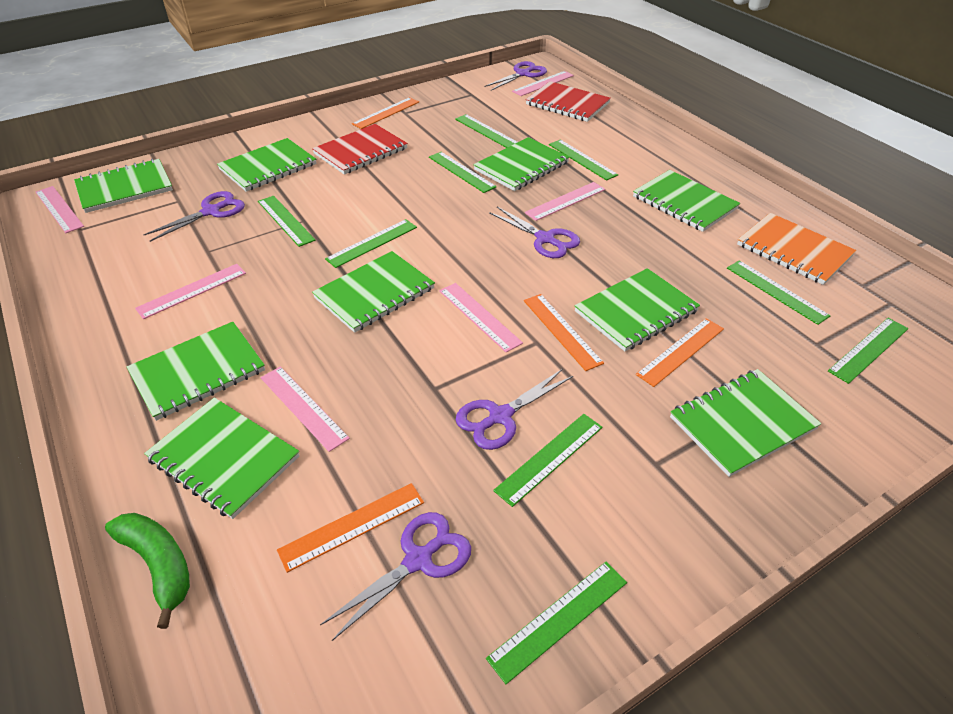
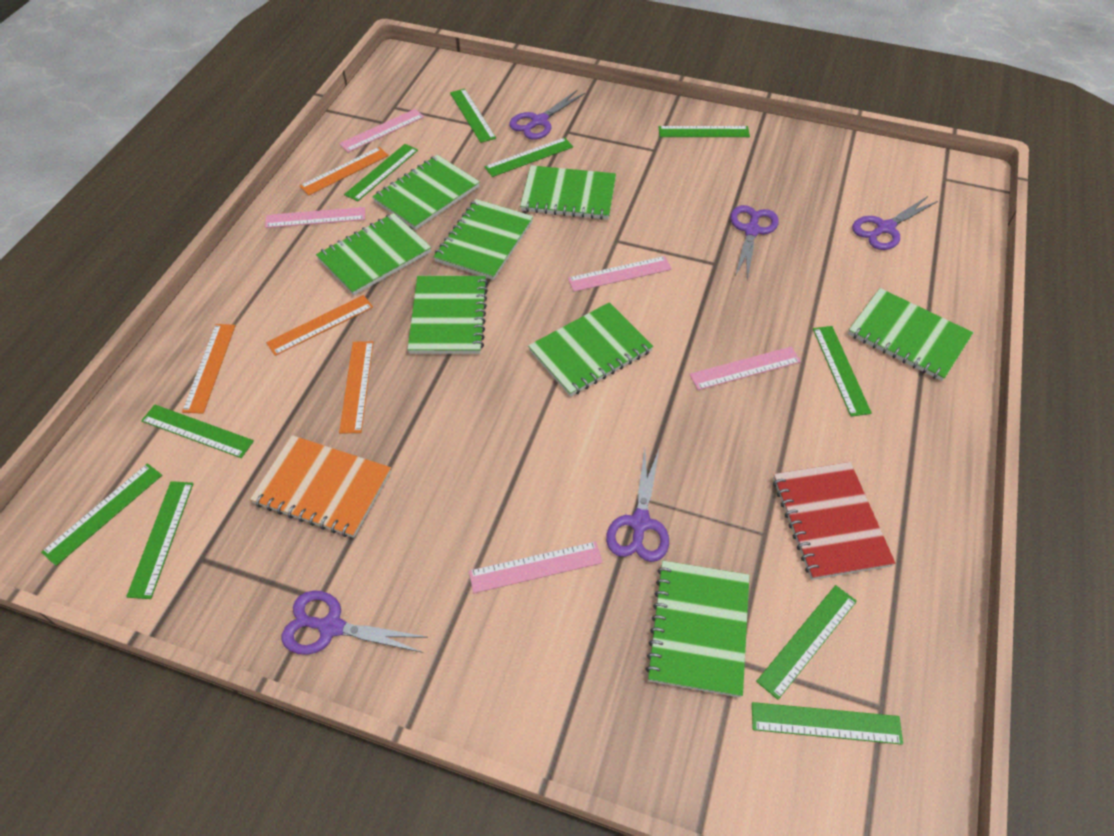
green banana: [105,513,190,629] = 1 -> none = 0
green notebook: [74,159,173,213] [127,322,265,421] [144,398,299,519] [217,138,317,192] [312,251,435,333] [474,137,570,191] [574,268,700,352] [633,170,740,232] [670,369,821,477] = 9 -> [316,213,431,295] [372,155,480,230] [407,276,488,354] [433,199,533,280] [520,165,616,220] [528,302,653,397] [646,561,750,697] [848,288,973,381] = 8
green ruler: [258,196,316,247] [325,219,417,268] [429,152,497,193] [455,114,517,148] [486,561,627,684] [493,414,603,507] [549,140,618,181] [727,260,831,325] [828,318,908,384] = 9 -> [41,463,162,566] [126,481,193,599] [141,405,254,458] [344,144,418,202] [450,89,496,143] [484,137,573,177] [659,126,750,137] [752,702,903,745] [756,585,857,700] [813,326,872,417] = 10
pink ruler: [36,186,84,233] [135,264,246,319] [261,367,350,452] [439,283,523,353] [512,71,574,96] [525,182,605,221] = 6 -> [265,207,365,228] [339,109,424,152] [469,541,603,593] [568,256,672,292] [690,346,801,390] = 5
red notebook: [312,124,408,175] [525,81,611,122] = 2 -> [773,462,895,580] = 1

